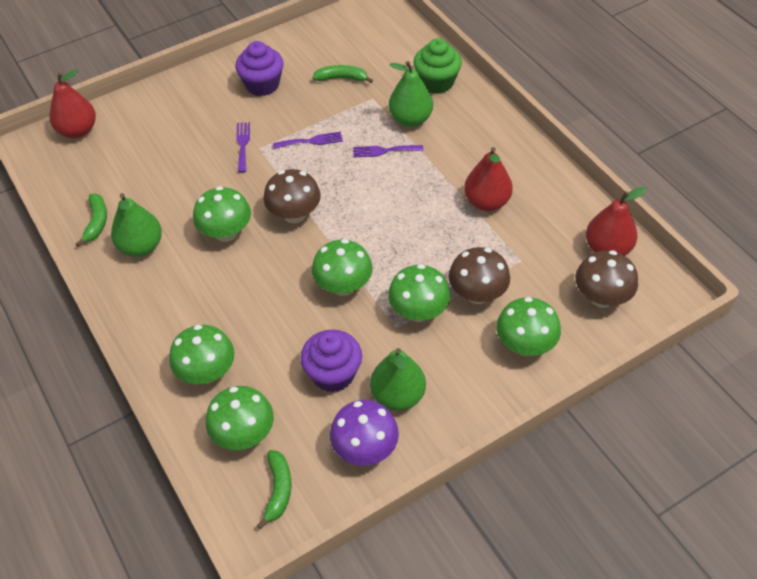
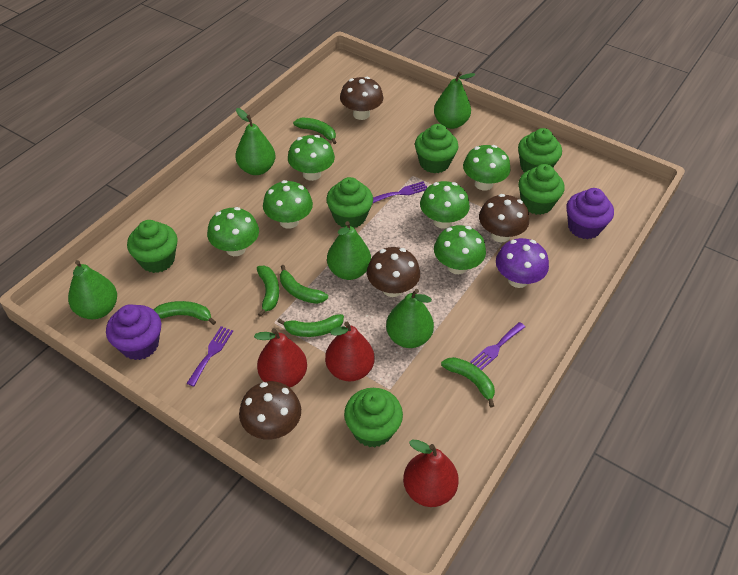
brown mushroom: [263,169,321,223] [449,247,510,304] [575,250,638,308] = 3 -> [239,381,301,439] [340,77,383,120] [367,247,420,297] [479,194,529,242] = 4
green banana: [76,194,107,247] [257,450,292,529] [312,65,373,83] = 3 -> [154,301,216,325] [257,266,279,317] [277,314,344,337] [280,265,328,304] [293,117,337,144] [441,357,495,408] = 6
green cupcake: [413,38,462,94] = 1 -> [127,220,178,273] [326,177,373,228] [344,388,403,448] [415,124,459,173] [518,128,562,172] [518,164,565,215] = 6
green pear: [111,193,162,257] [370,348,426,411] [389,61,433,127] = 3 -> [68,260,117,319] [235,108,275,175] [327,221,371,280] [386,289,434,348] [434,71,475,129] = 5

